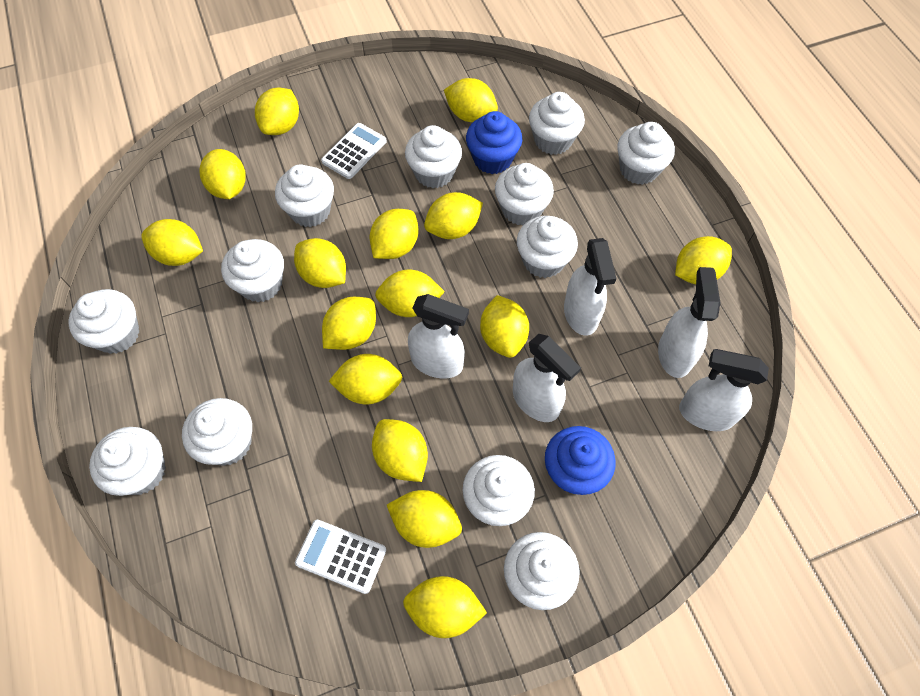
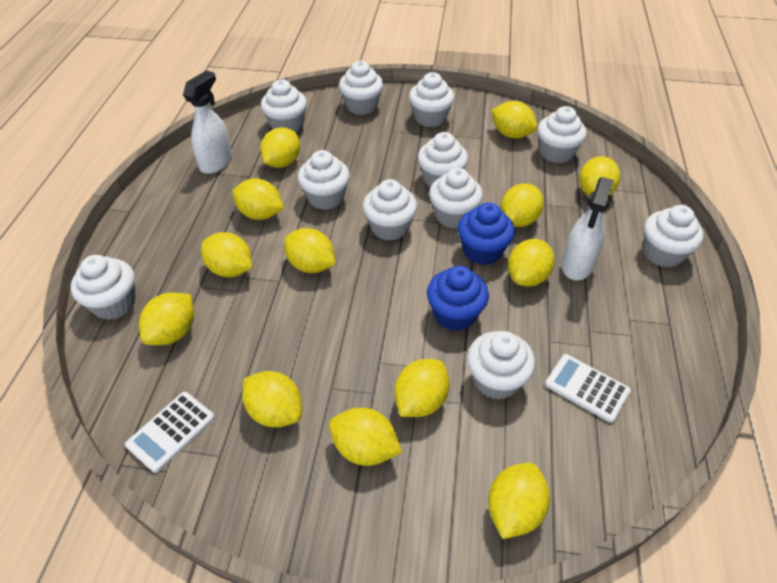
white cupcake: [69,289,139,354] [89,427,166,496] [182,398,252,466] [221,239,284,302] [275,164,334,227] [405,125,462,188] [463,455,535,526] [495,163,554,226] [504,532,580,610] [517,216,578,278] [529,92,585,155] [617,122,675,185] = 12 -> [70,255,135,320] [261,79,307,132] [298,150,350,210] [339,61,383,115] [363,179,417,241] [409,72,455,127] [418,132,468,187] [429,168,483,229] [467,331,535,400] [538,106,587,163] [643,205,704,268] = 11
white spray bottle: [408,294,469,379] [513,334,581,422] [564,238,616,336] [658,267,721,378] [679,349,769,431] = 5 -> [183,70,232,174] [562,177,614,280] = 2
yellow lemon: [141,219,203,266] [199,149,246,199] [255,87,299,135] [294,238,346,288] [322,297,376,350] [329,354,402,404] [370,209,418,259] [372,419,428,482] [375,269,445,317] [387,490,462,548] [403,576,487,638] [424,192,483,239] [444,78,498,122] [480,295,529,358] [675,236,732,284] = 15 -> [139,292,194,345] [201,232,252,277] [233,178,284,220] [242,371,302,427] [260,127,300,168] [284,228,336,273] [329,408,402,466] [394,359,450,417] [488,463,550,539] [491,101,537,138] [501,183,544,227] [508,239,555,287] [579,156,620,196] = 13

